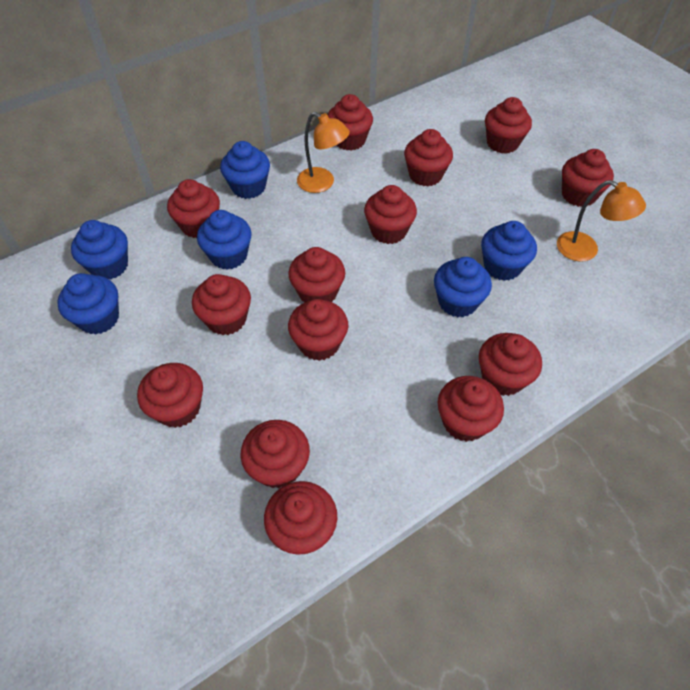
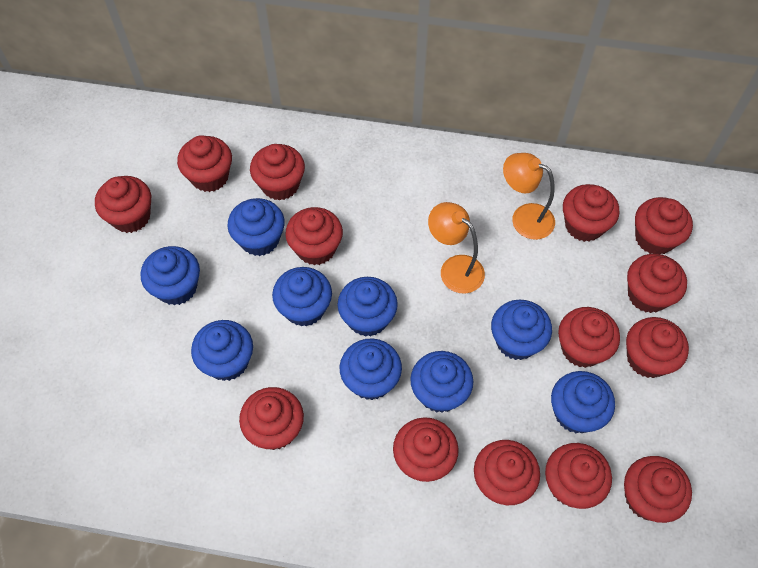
blue cupcake: [57,273,119,335] [71,220,128,280] [197,210,252,270] [220,141,270,199] [434,257,492,317] [481,221,537,281] = 6 -> [140,246,200,305] [191,320,253,381] [228,198,285,256] [272,267,332,327] [337,277,398,337] [340,338,402,400] [410,351,473,413] [491,299,552,360] [551,371,615,433] = 9

